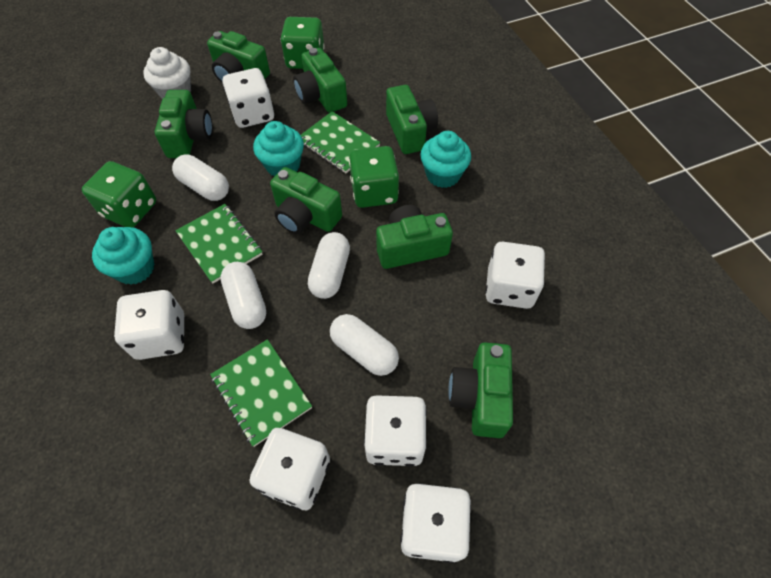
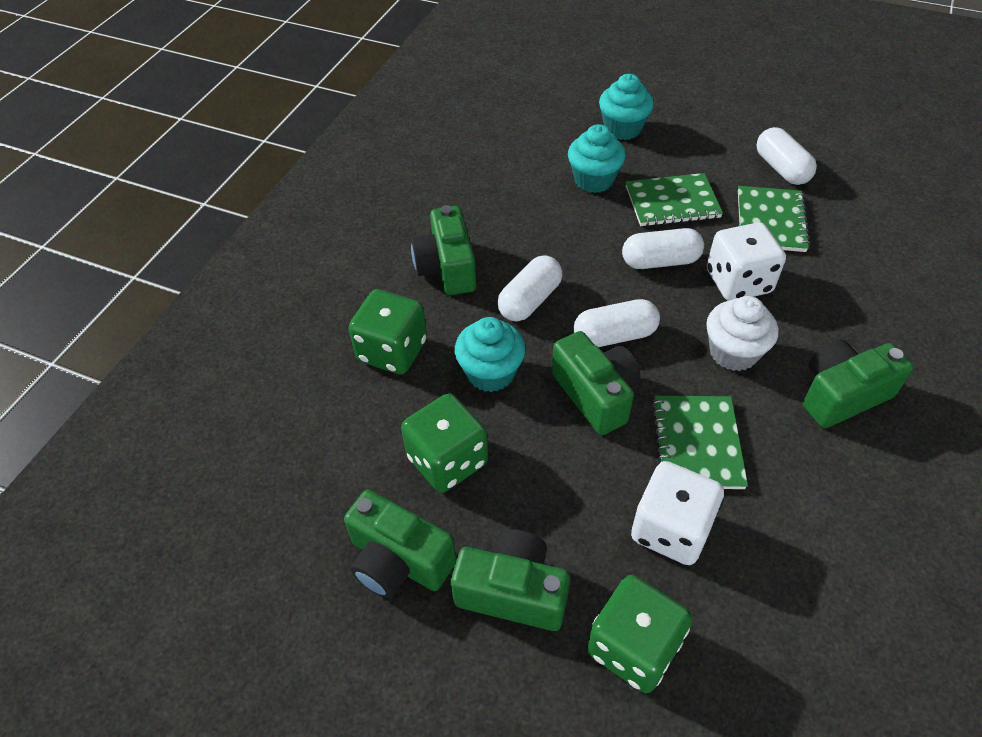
green camera: [155,90,213,158] [207,31,270,83] [270,167,342,234] [293,48,347,113] [376,205,453,269] [386,85,438,154] [448,342,513,438] = 7 -> [344,490,456,598] [411,205,476,295] [451,529,570,631] [552,331,640,435] [803,339,914,428] = 5
white dice: [114,290,184,360] [223,68,274,128] [250,428,330,510] [364,395,427,467] [400,483,471,563] [485,242,545,309] = 6 -> [631,461,724,565] [707,222,786,301] = 2

